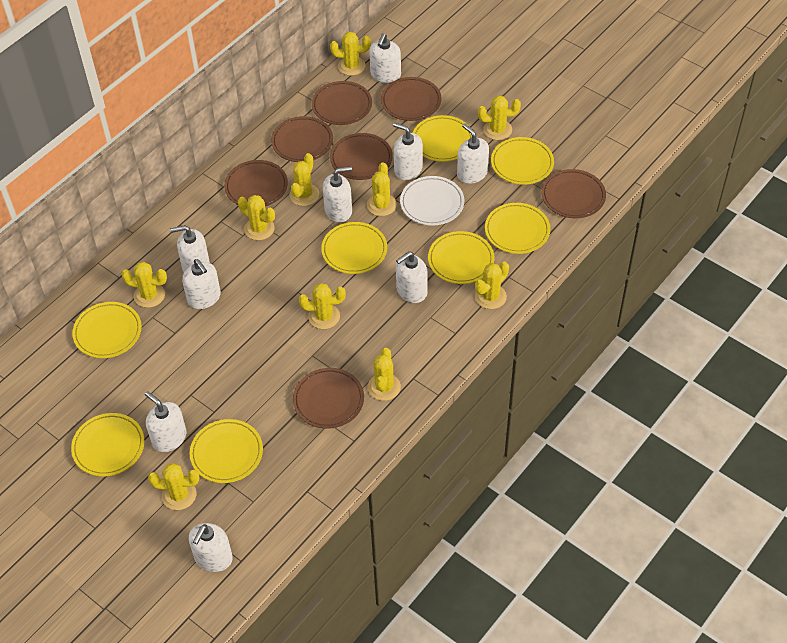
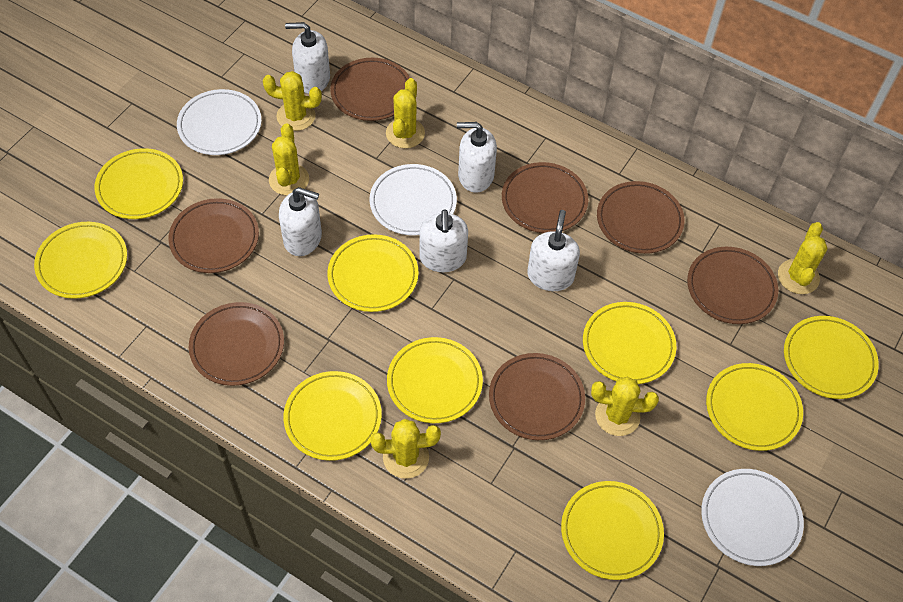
white plate: [400,176,464,226] = 1 -> [177,89,262,155] [369,164,457,235] [701,469,804,566] = 3
white soap dispenser: [145,391,187,452] [170,225,210,272] [182,259,221,309] [189,523,233,572] [323,166,352,222] [369,33,401,83] [393,122,423,180] [396,251,428,303] [457,124,489,184] = 9 -> [279,187,322,256] [285,22,330,94] [419,209,468,272] [457,122,497,193] [527,210,580,291] = 5
yellow cactus: [121,262,167,308] [148,463,199,510] [238,195,275,240] [290,153,319,206] [299,283,346,329] [330,32,371,76] [367,162,397,216] [368,348,401,401] [475,262,509,309] [478,96,521,140] = 10 -> [263,71,322,131] [269,123,309,196] [371,419,441,479] [386,78,425,148] [591,377,659,436] [778,222,827,294] = 6
yellow plate: [71,413,144,476] [72,302,142,358] [190,419,263,483] [321,222,387,274] [413,115,472,162] [428,231,494,284] [485,203,550,254] [491,137,554,185] = 8 -> [34,222,127,299] [95,148,183,219] [283,371,382,461] [327,234,419,312] [387,337,483,423] [561,481,664,580] [583,302,676,384] [706,363,803,451] [784,316,879,399] = 9

